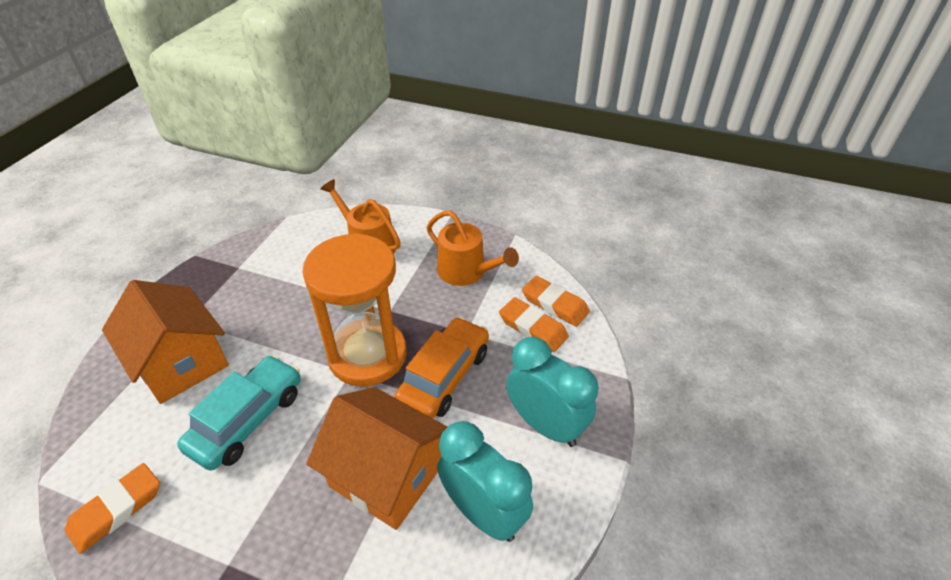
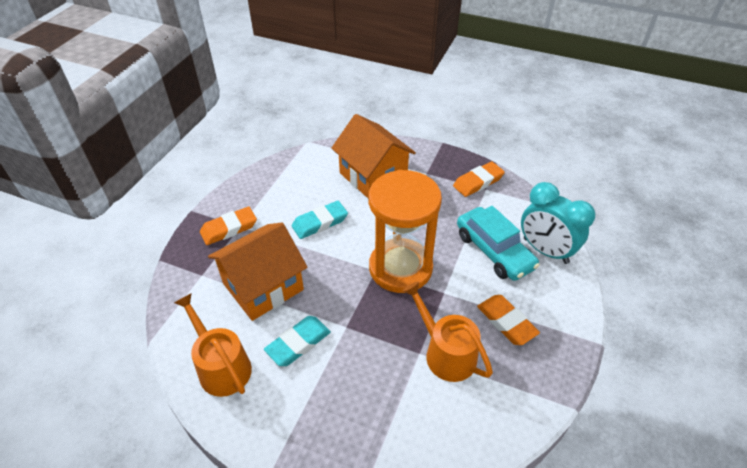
orange car: [394,317,489,418] = 1 -> none = 0
turquoise clock: [437,421,533,542] [506,337,599,447] = 2 -> [521,182,595,264] = 1
turquoise eraser: none = 0 -> [264,316,331,366] [292,201,348,239] = 2

